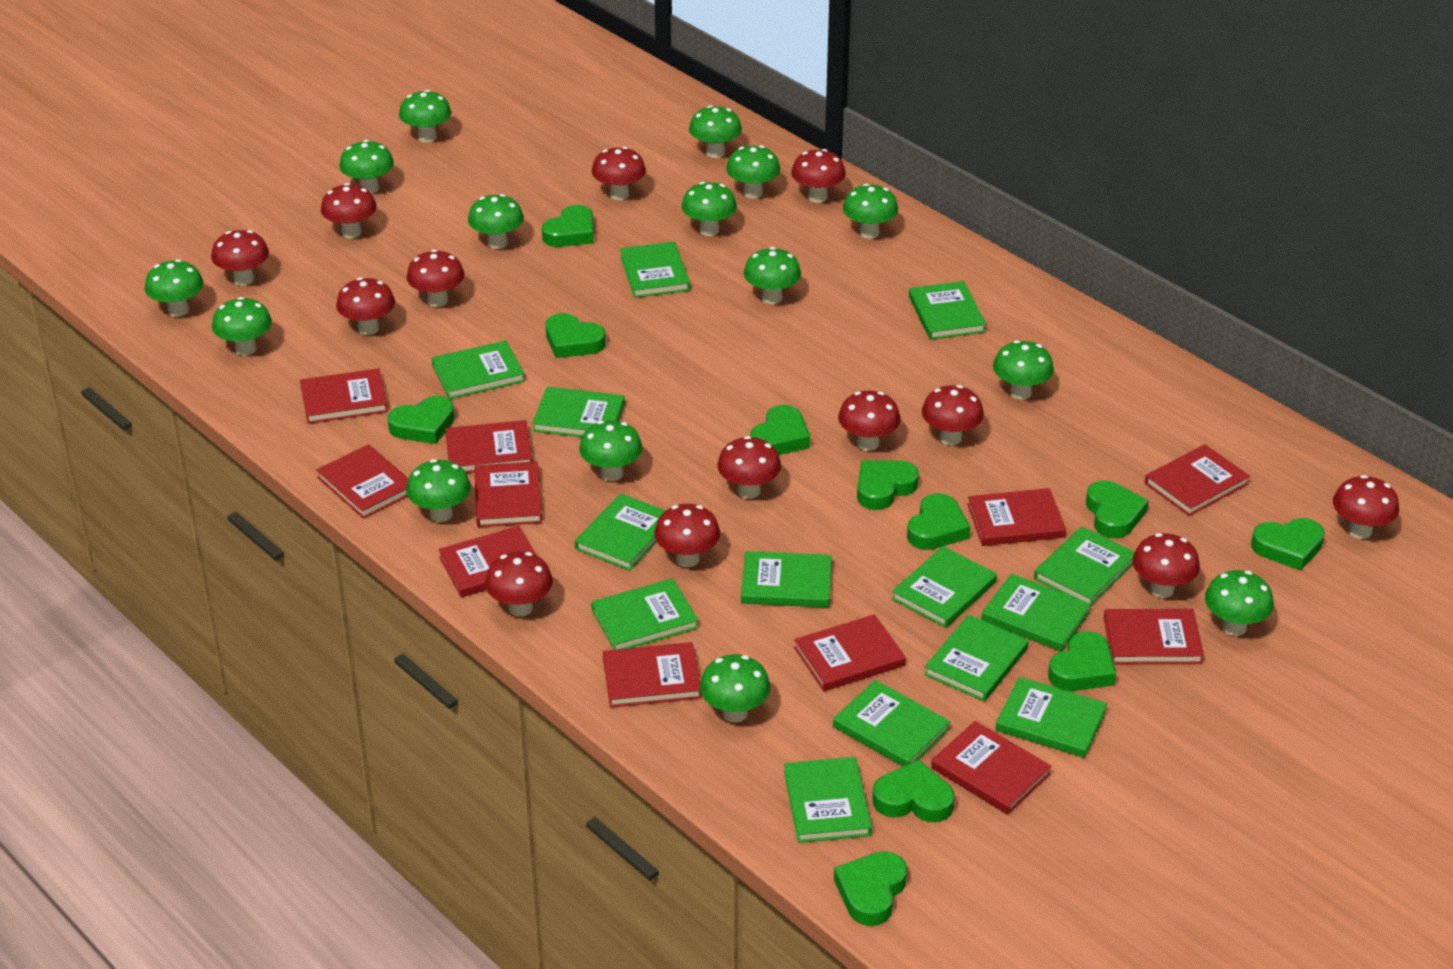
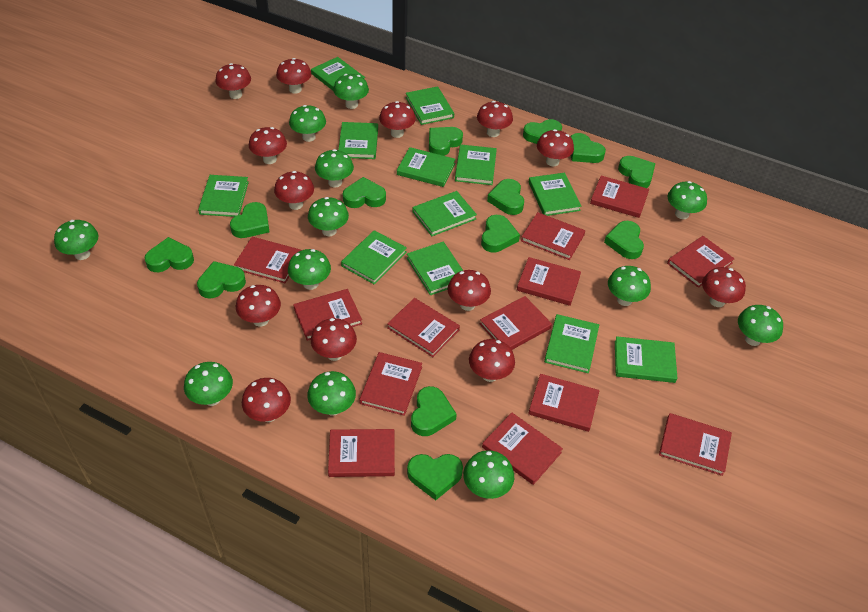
green book: [432,341,525,399] [532,387,625,437] [575,493,666,571] [591,578,699,650] [620,242,690,298] [741,551,832,608] [784,757,872,843] [833,680,950,766] [892,546,997,628] [909,281,986,340] [924,615,1029,702] [981,573,1091,652] [995,677,1107,758] [1034,526,1135,605] = 14 -> [198,175,249,217] [311,57,365,90] [338,122,378,159] [341,230,407,285] [397,147,455,187] [406,86,454,125] [407,242,463,295] [413,191,477,236] [455,144,497,185] [529,173,581,216] [544,314,599,373] [615,336,677,383] = 12
green heart: [387,396,455,444] [542,205,594,247] [546,313,606,358] [751,405,810,455] [834,851,907,926] [857,460,919,510] [872,760,955,822] [907,493,970,550] [1048,631,1116,691] [1086,480,1149,538] [1251,518,1325,570] = 11 -> [144,237,194,272] [197,261,246,299] [230,202,270,238] [343,177,386,208] [407,454,463,500] [411,386,457,436] [429,127,463,156] [481,215,520,253] [487,179,524,215] [523,119,562,144] [570,133,606,163] [604,221,644,259] [618,156,655,188] = 13
green mushroom: [145,259,203,317] [212,297,272,356] [339,140,394,194] [399,90,451,142] [406,459,471,522] [468,194,524,249] [579,420,642,481] [682,182,737,236] [689,105,742,158] [700,654,770,723] [726,145,780,199] [744,247,801,304] [843,183,898,239] [993,340,1054,400] [1205,570,1274,636] = 15 -> [54,220,98,260] [184,362,233,406] [288,249,331,290] [289,105,326,142] [307,371,356,416] [308,197,349,236] [315,149,354,187] [333,74,369,109] [463,450,514,499] [608,266,651,306] [668,181,707,219] [738,305,783,346] = 12
red book: [300,368,388,424] [316,444,409,519] [438,526,536,597] [445,420,532,473] [474,461,542,527] [603,642,702,707] [794,614,906,691] [931,721,1052,814] [967,488,1066,546] [1104,609,1204,664] [1145,444,1250,516] = 11 -> [234,237,301,283] [293,289,362,341] [328,429,395,477] [359,352,422,416] [387,298,460,357] [480,296,552,350] [482,413,563,485] [517,257,581,306] [521,212,585,260] [528,374,600,432] [590,175,649,218] [659,413,732,476] [667,236,735,288] = 13

